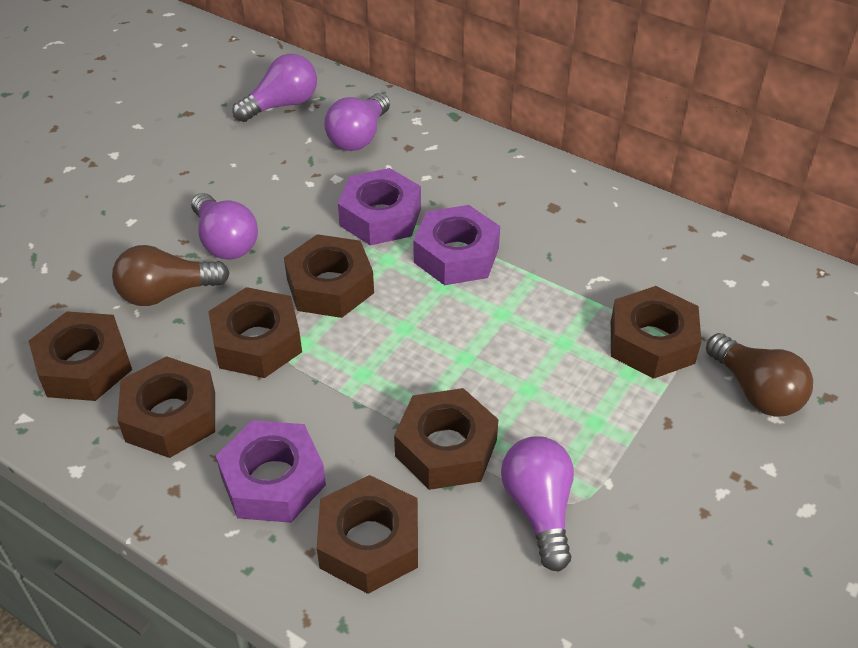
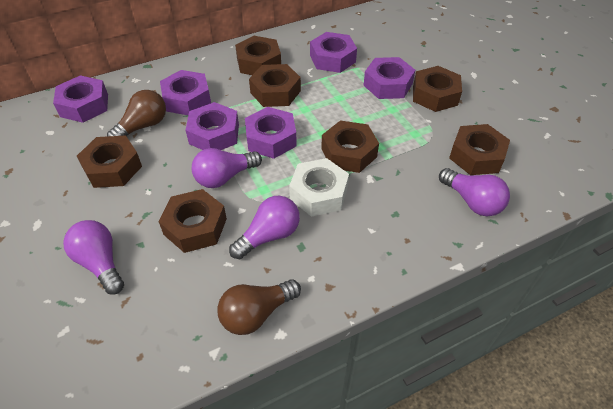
purple nut: [216,420,326,523] [338,168,421,245] [413,205,500,285] = 3 -> [53,75,108,123] [160,70,211,115] [186,102,239,150] [245,107,297,159] [310,32,357,73] [363,57,415,99] = 6
white nut: none = 0 -> [289,158,349,217] = 1

